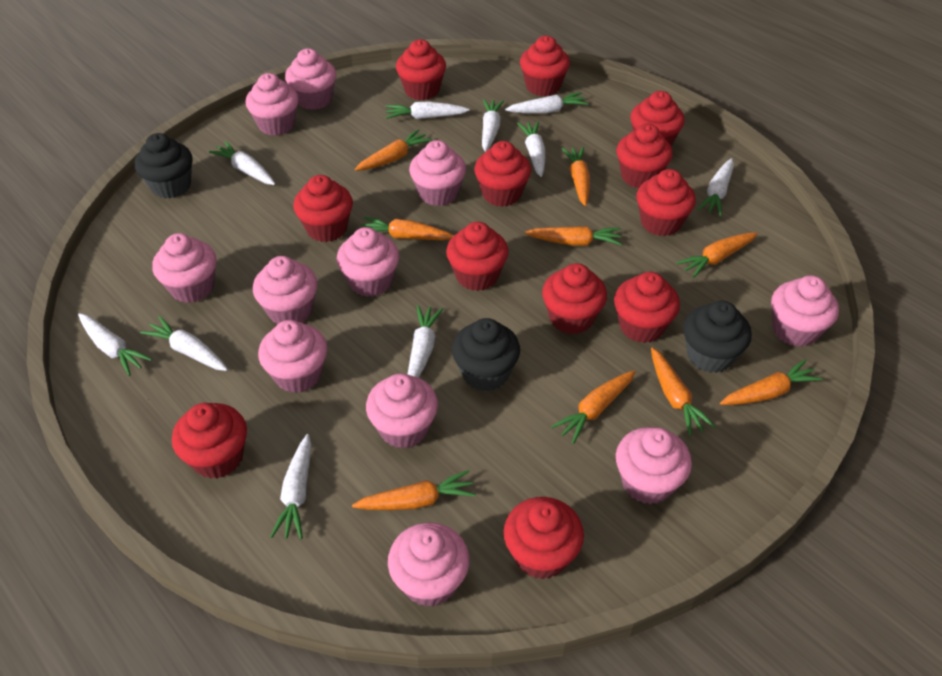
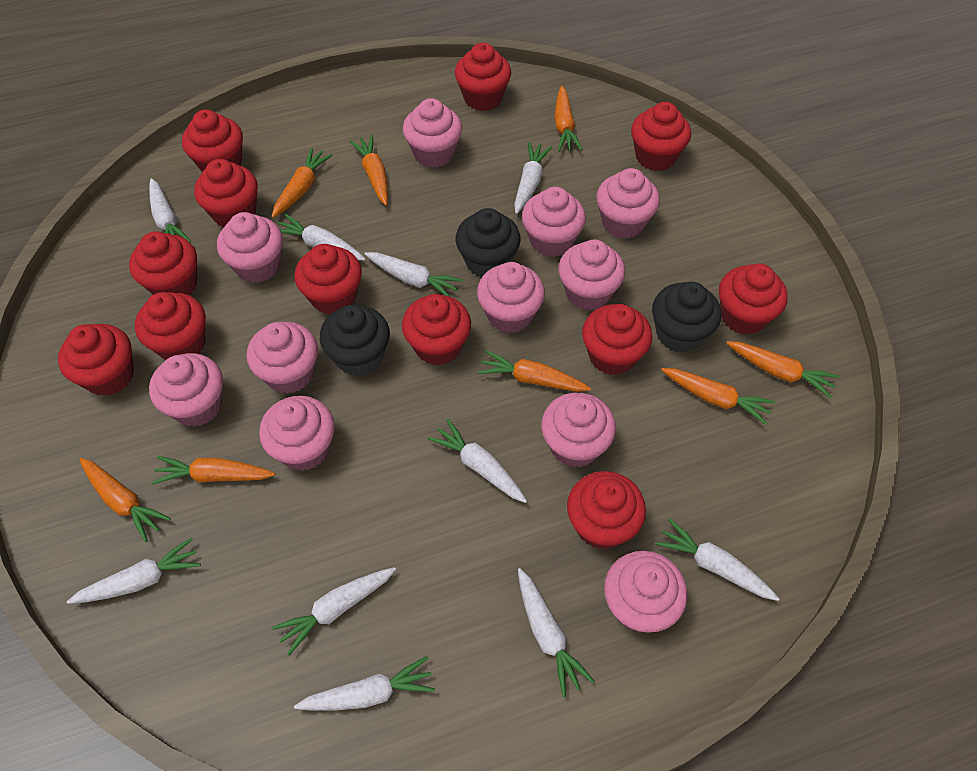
orange carrot: [352,470,476,510] [355,129,432,171] [361,216,454,240] [525,226,622,246] [551,371,635,444] [562,147,590,206] [651,348,716,436] [676,232,758,278] [720,359,823,405] = 9 -> [79,458,171,542] [151,456,275,484] [272,147,333,218] [349,135,388,205] [477,350,591,392] [554,86,583,152] [661,368,775,425] [726,341,839,398] = 8

